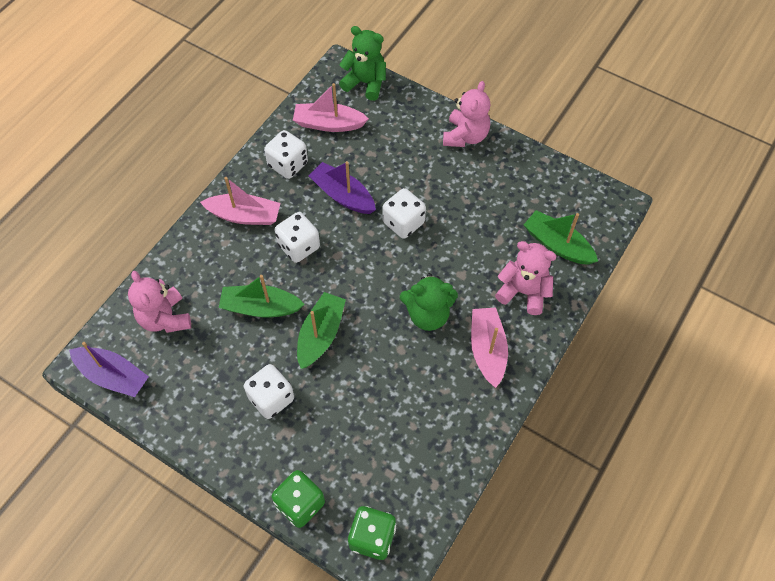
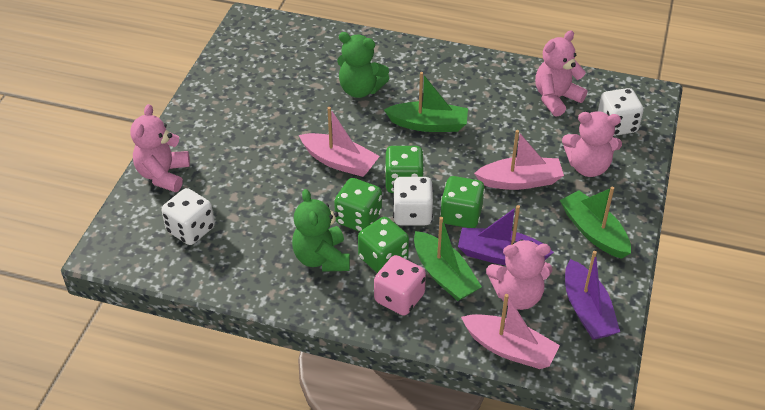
green dice: [271,470,325,528] [348,506,396,560] = 2 -> [334,178,382,232] [358,217,409,273] [385,146,424,193] [440,176,485,228] = 4
pink dice: none = 0 -> [374,255,426,316] = 1
pink teddy bear: [128,271,191,333] [443,81,490,147] [495,241,557,315] = 3 -> [130,104,190,192] [486,239,552,310] [535,30,587,117] [562,111,622,177] = 4
white dice: [244,364,294,419] [264,130,308,179] [275,212,320,263] [382,188,426,239] = 4 -> [162,188,215,245] [393,177,433,225] [598,88,643,136] = 3

